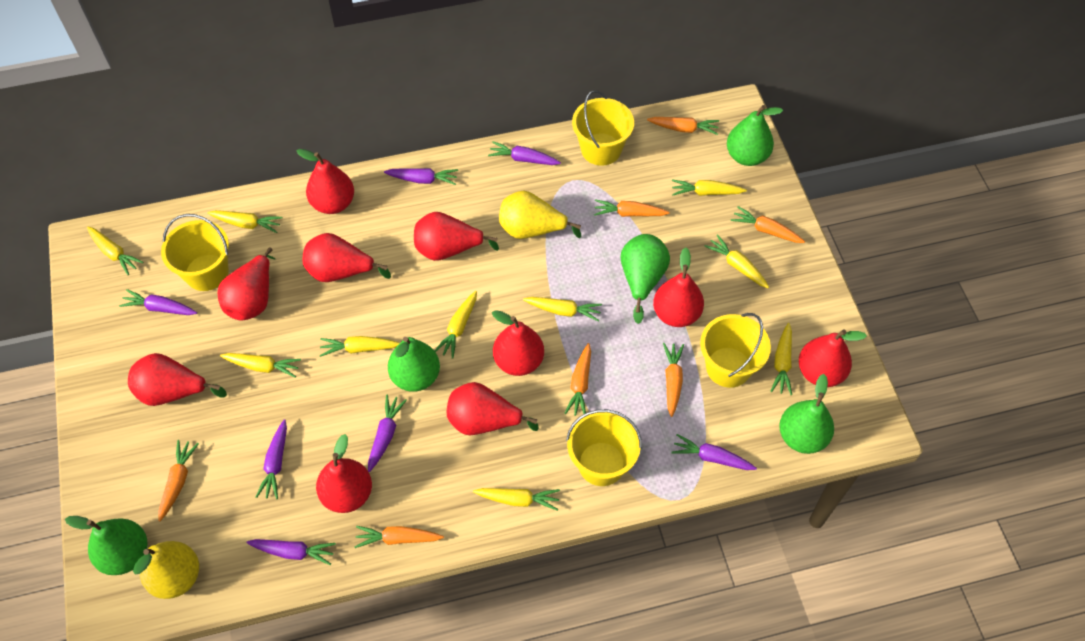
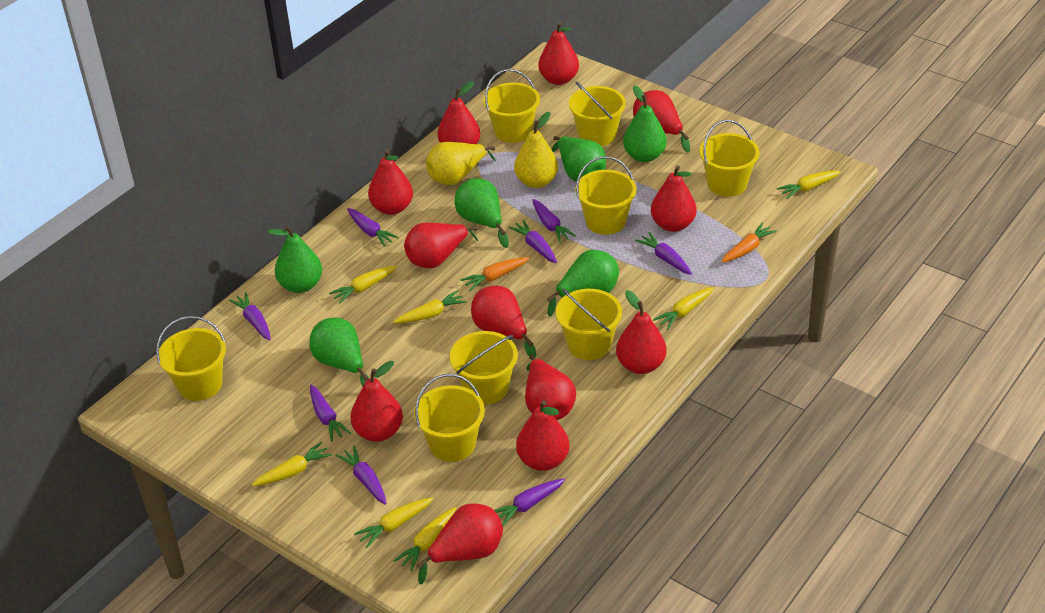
green pear: [65,516,147,575] [388,337,440,392] [621,234,670,324] [727,105,783,166] [779,374,834,454] = 5 -> [268,225,322,293] [309,318,370,387] [455,178,509,248] [547,250,619,317] [552,136,606,181] [623,85,667,162] = 6
orange carrot: [158,440,199,521] [355,526,444,548] [564,343,591,416] [594,199,670,217] [647,117,719,135] [663,343,684,417] [731,206,805,243] = 7 -> [460,257,529,291] [721,223,777,263] = 2
purple carrot: [119,289,197,315] [247,539,336,565] [256,419,287,499] [368,395,407,472] [384,168,458,185] [488,141,561,165] [671,434,757,470] = 7 -> [228,292,271,340] [310,385,351,442] [335,445,387,505] [347,208,399,247] [494,479,565,526] [508,220,557,263] [533,199,576,243] [635,232,692,275] = 8
red pear: [128,353,227,406] [218,247,275,321] [296,149,354,214] [303,233,391,282] [316,434,372,513] [414,212,499,261] [447,382,539,435] [492,310,544,376] [653,248,704,327] [799,330,867,387] = 10 -> [350,361,403,442] [368,149,413,215] [404,223,478,268] [416,503,503,584] [438,81,480,144] [471,286,536,357] [516,400,569,471] [525,354,576,420] [538,22,579,85] [616,290,667,374] [633,90,690,153] [651,165,697,232] = 12
yellow bucket: [161,214,229,291] [566,409,642,486] [572,90,634,166] [700,313,771,388] = 4 -> [156,316,226,401] [414,374,485,462] [450,331,518,405] [483,69,540,143] [556,289,622,360] [569,82,626,146] [575,156,636,235] [700,120,760,197] = 8
yellow carrot: [87,226,144,275] [207,210,282,233] [220,353,301,378] [319,336,400,357] [434,291,477,359] [473,488,560,511] [523,297,602,322] [672,180,747,196] [704,234,769,288] [770,323,792,395] = 10 -> [251,442,332,486] [329,266,397,304] [354,497,433,548] [393,290,467,323] [393,507,456,571] [653,287,714,330] [777,171,841,199] = 7

